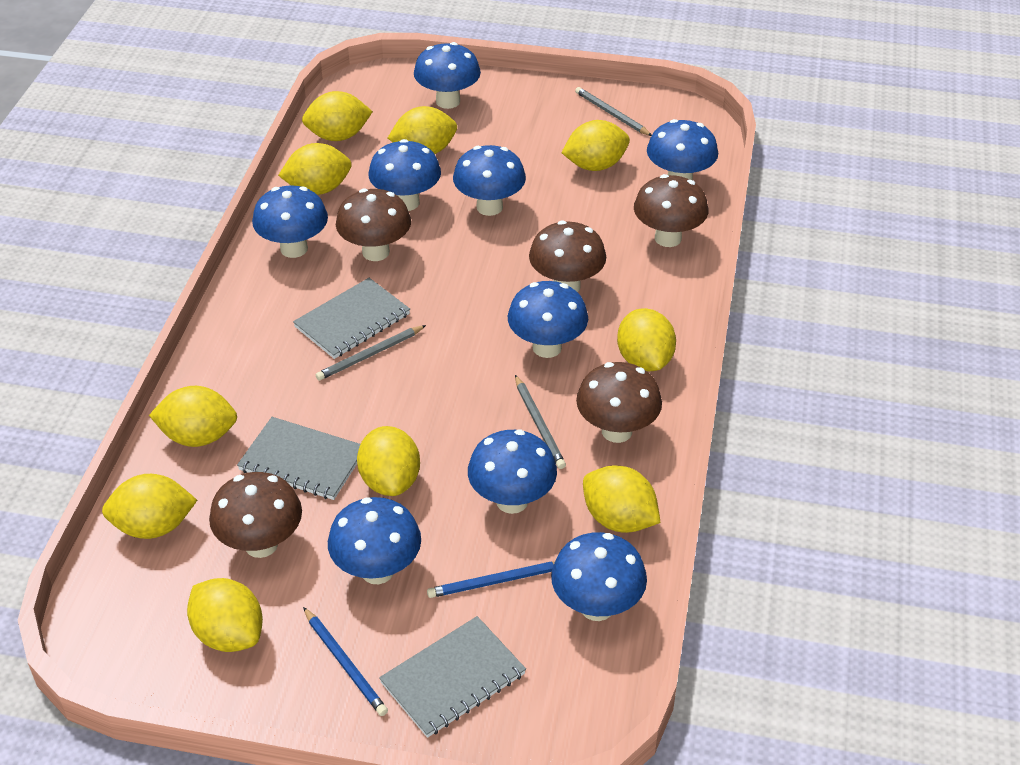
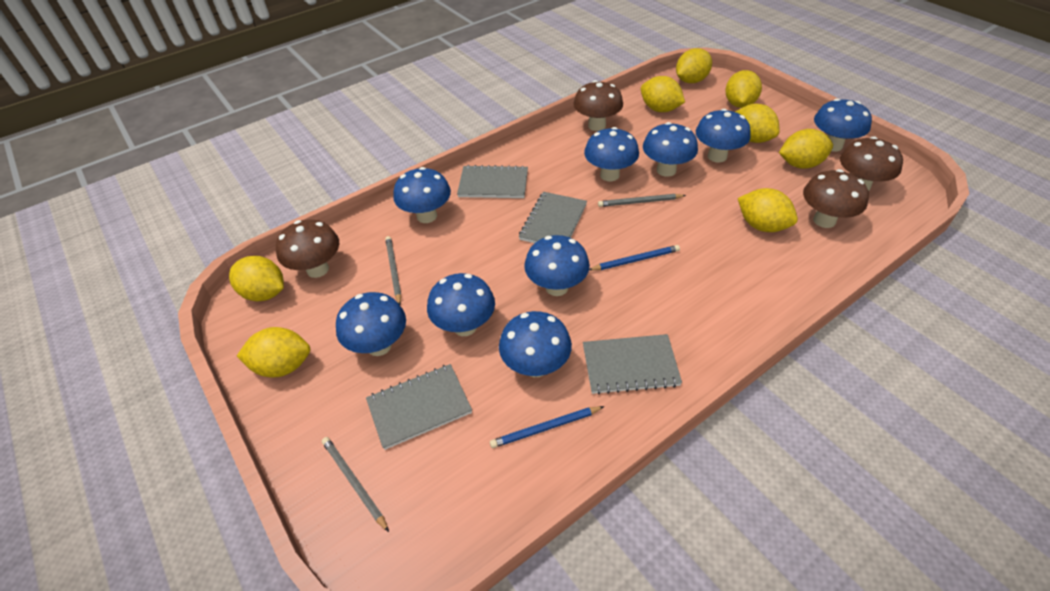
brown mushroom: [209,472,302,558] [336,188,411,261] [529,221,606,292] [576,362,662,443] [634,174,708,247] = 5 -> [276,219,339,278] [573,80,623,131] [803,169,869,228] [840,136,903,192] = 4
grey notebook: [237,417,360,500] [293,278,410,359] [379,616,526,738] = 3 -> [366,364,472,450] [457,165,528,198] [519,192,587,243] [583,334,682,395] = 4
yellow lemon: [102,474,197,539] [149,386,237,447] [187,578,263,652] [278,143,352,195] [302,91,373,141] [357,426,420,496] [388,106,457,154] [561,120,630,171] [583,466,660,533] [617,308,676,371] = 10 -> [229,256,284,301] [237,327,310,377] [641,76,685,112] [676,48,712,83] [725,70,762,108] [735,104,780,143] [738,188,798,232] [779,129,833,169] = 8

